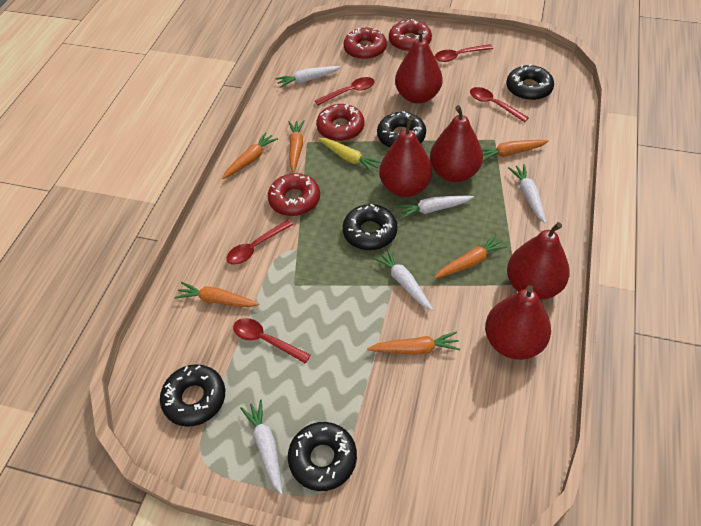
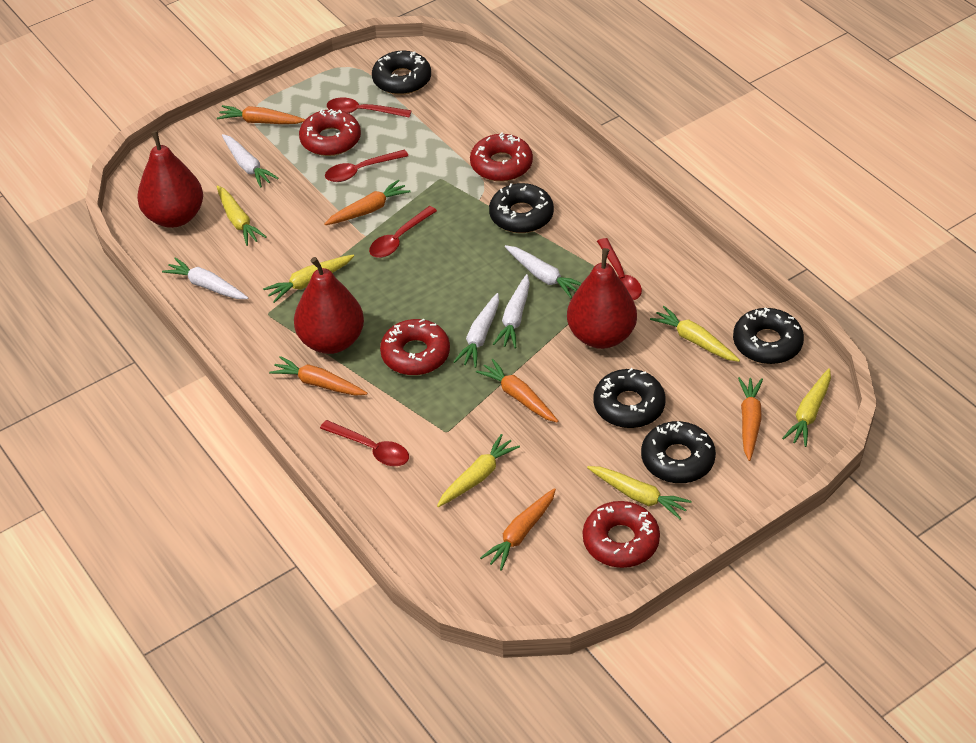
red pear: [379,118,433,197] [395,30,443,104] [430,105,483,182] [485,285,551,360] [507,222,570,300] = 5 -> [137,131,203,228] [294,257,364,354] [567,248,637,349] = 3
yellow carrot: [318,138,381,173] = 1 -> [217,185,267,246] [263,255,354,303] [437,434,520,507] [587,466,692,520] [650,306,740,362] [782,368,831,447] = 6

